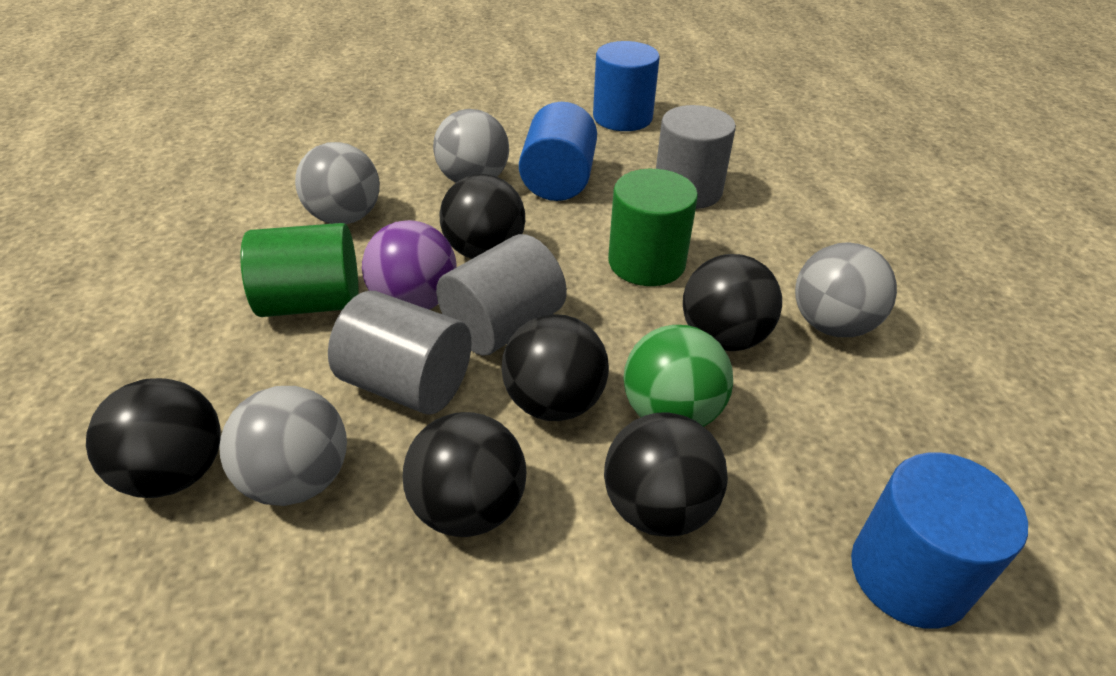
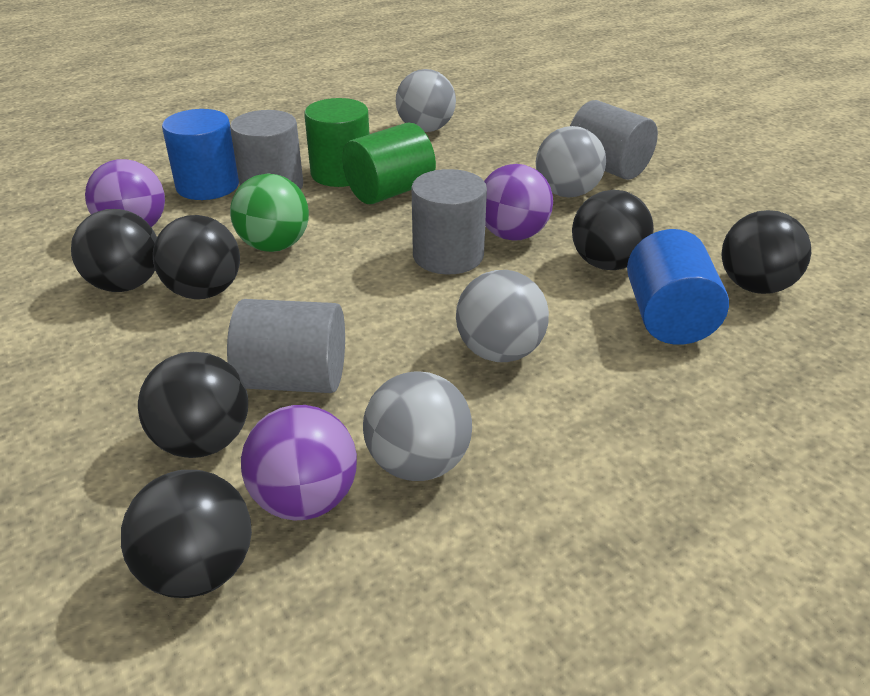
blue cylinder: [519,102,597,201] [593,41,660,131] [851,453,1028,629] = 3 -> [162,109,239,200] [627,229,729,345] = 2
grey cylinder: [328,291,472,415] [436,234,567,356] [656,105,736,209] = 3 -> [227,299,345,393] [230,110,303,189] [411,169,487,274] [570,100,658,180] = 4
purple ball: [362,220,457,309] = 1 -> [85,159,165,227] [241,405,357,520] [484,164,553,241] = 3

